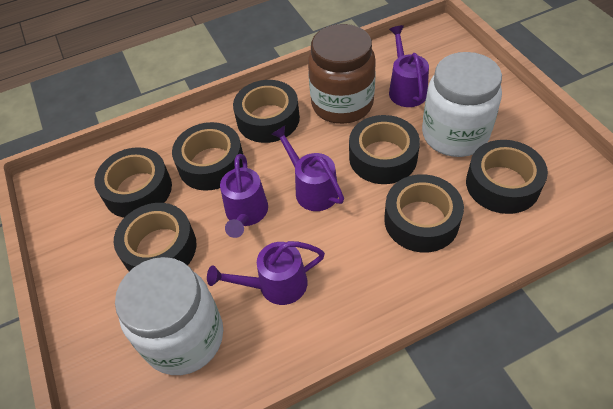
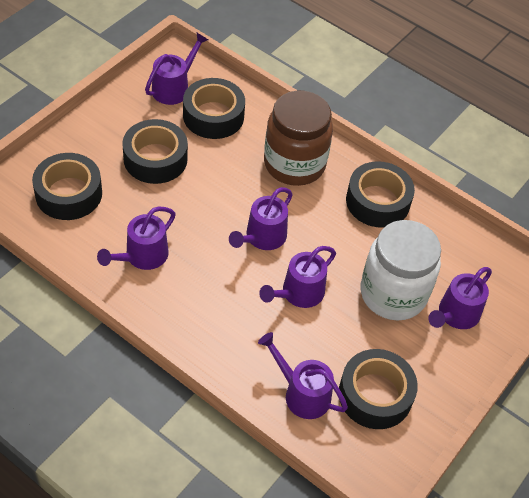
black tape: [94,147,172,218] [114,203,197,271] [172,122,243,191] [233,80,300,143] [349,115,420,184] [384,174,464,252] [466,140,548,214] = 7 -> [32,153,102,220] [122,119,188,184] [183,78,245,139] [339,349,418,429] [346,161,415,228] = 5
purple watering can: [207,241,325,305] [220,154,268,238] [271,126,344,211] [389,25,429,107] = 4 -> [97,206,176,270] [145,33,208,105] [229,187,293,250] [258,332,348,419] [259,246,336,308] [428,267,492,329] = 6
white jar: [115,257,223,375] [422,52,502,157] = 2 -> [361,220,441,320] = 1

